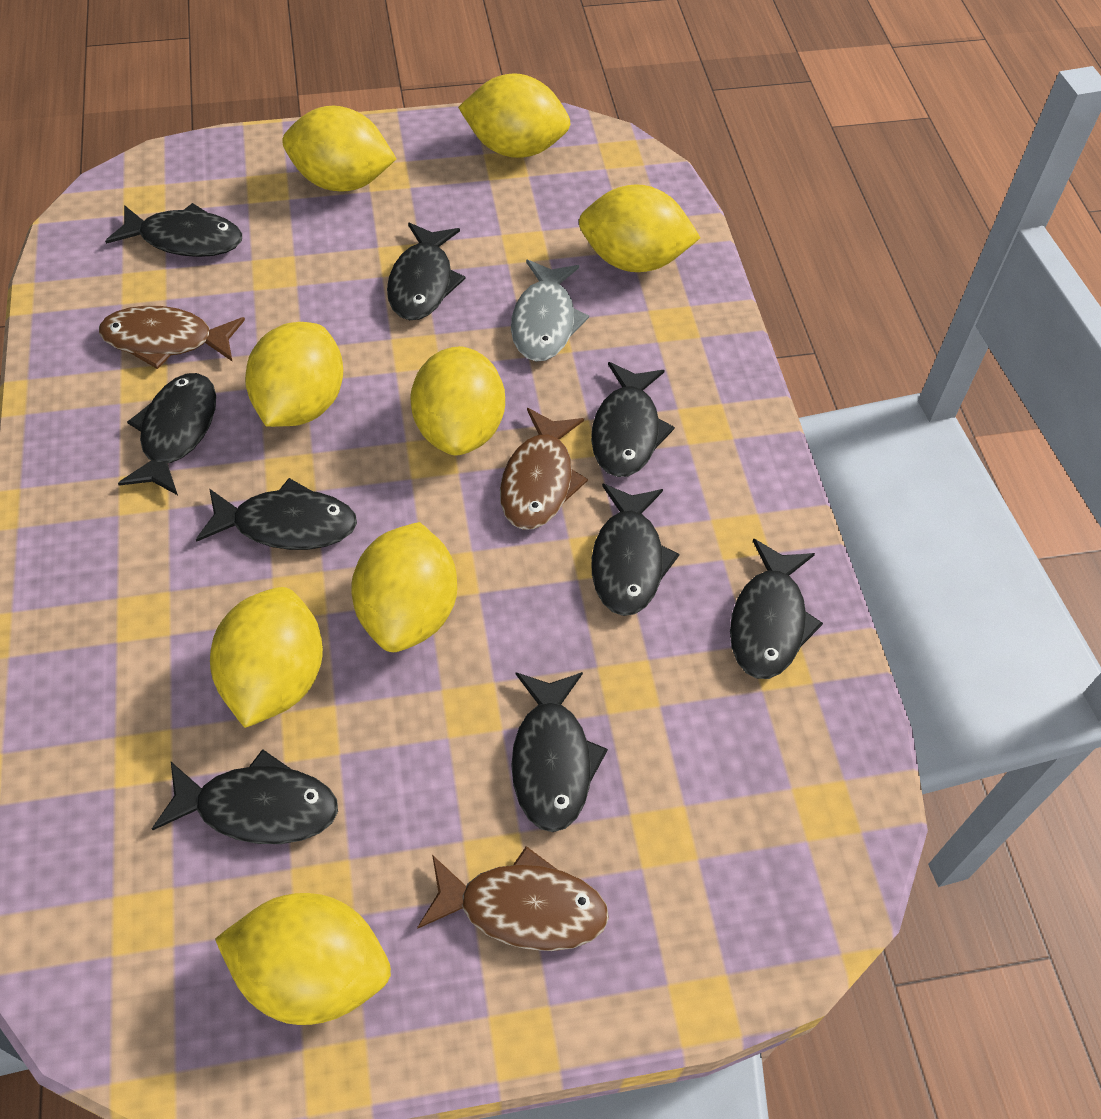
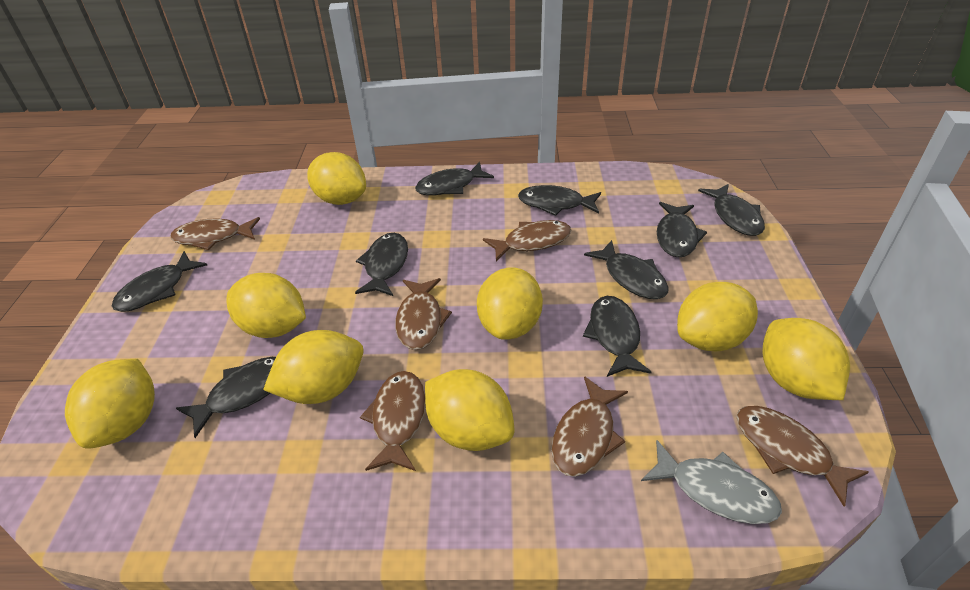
brown fish: [99,306,245,369] [417,846,609,951] [500,408,588,530] = 3 -> [170,217,260,250] [360,371,425,471] [395,278,452,350] [483,220,572,261] [551,376,628,477] [736,406,869,507] = 6

